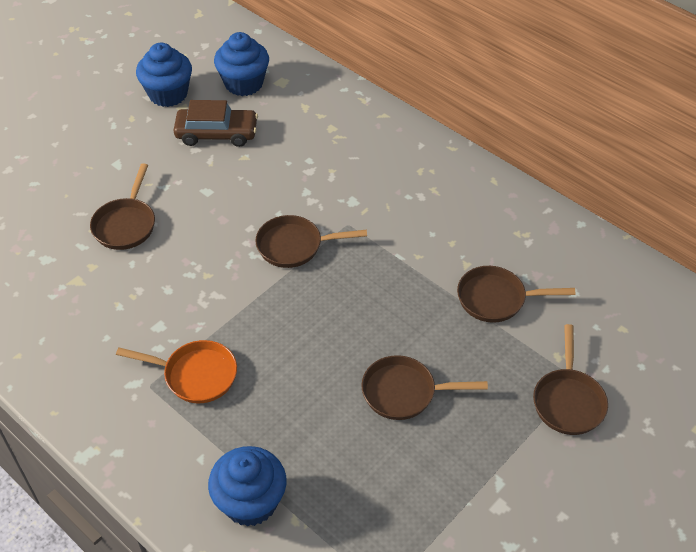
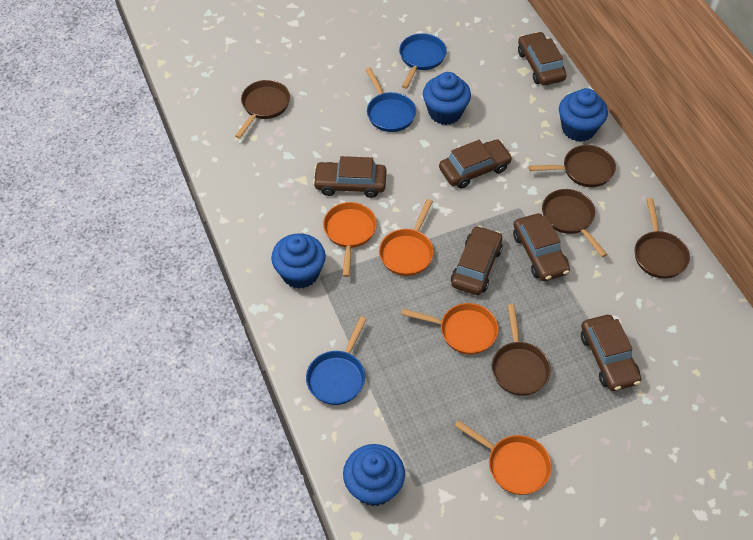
blue cupcake: [136,43,192,107] [208,446,286,527] [214,32,269,96] = 3 -> [271,233,326,289] [343,444,405,506] [423,72,471,125] [559,88,608,142] = 4
blue pan: none = 0 -> [306,316,367,405] [365,67,416,132] [399,33,447,89] = 3
brown car: [173,100,258,147] = 1 -> [313,156,386,198] [439,139,513,188] [451,226,503,295] [513,213,570,281] [518,32,567,86] [581,315,641,391] = 6
orange pan: [116,340,237,403] = 1 -> [323,202,377,277] [379,199,434,276] [401,303,498,355] [455,420,552,495] = 4

